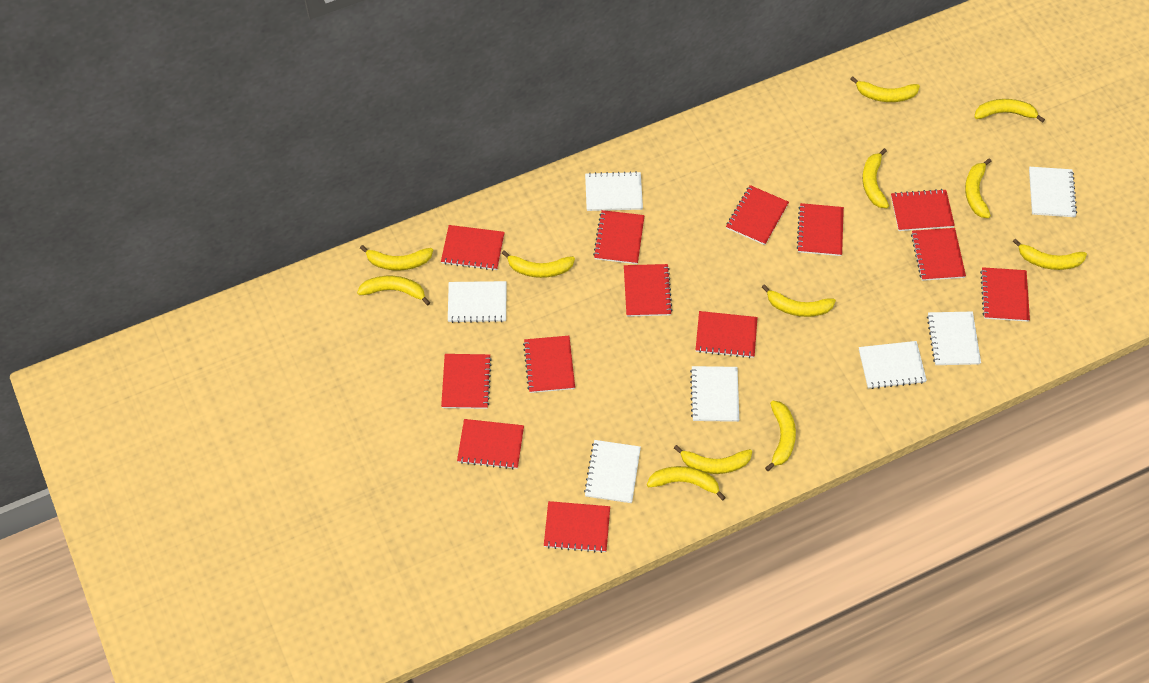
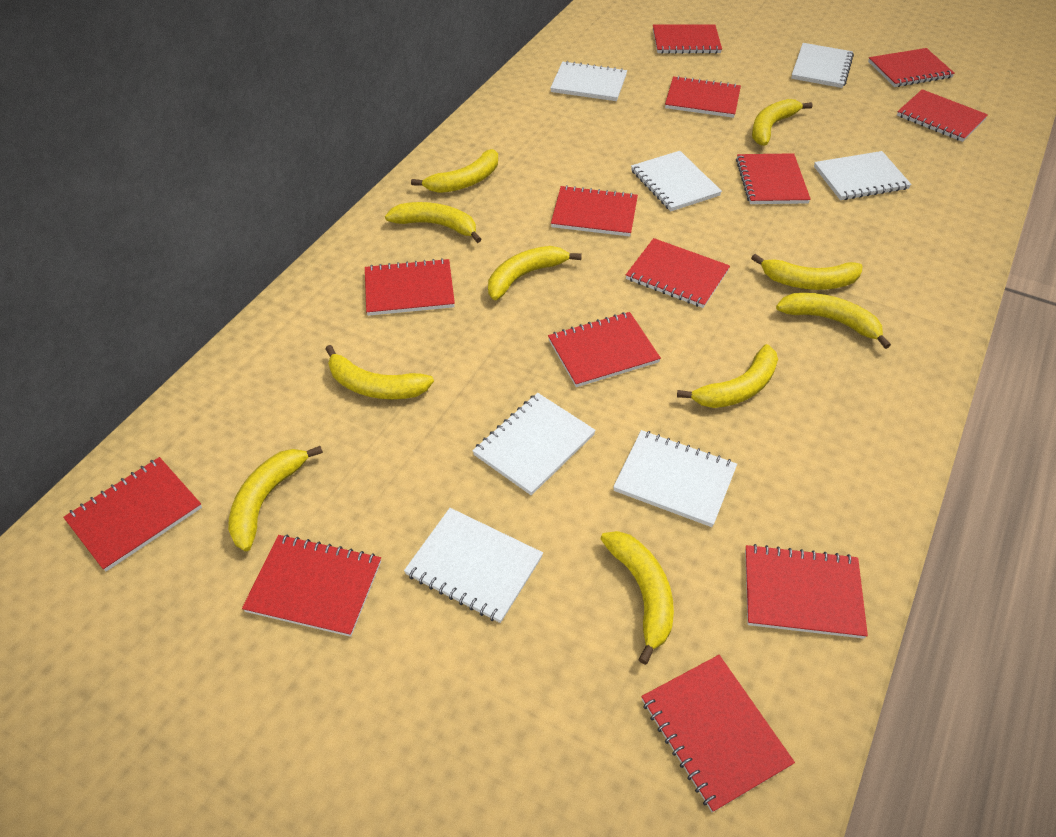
yellow banana: [357,276,430,306] [360,245,433,271] [502,250,575,278] [647,466,726,501] [674,445,752,474] [762,284,836,317] [765,401,796,471] [851,76,920,102] [862,148,889,208] [965,158,992,218] [974,99,1045,123] [1013,238,1087,270] = 12 -> [228,446,323,551] [325,345,434,399] [385,202,482,243] [411,149,498,193] [488,246,582,300] [600,531,674,665] [677,344,778,408] [751,254,862,290] [752,99,812,146] [776,293,891,349] = 10

